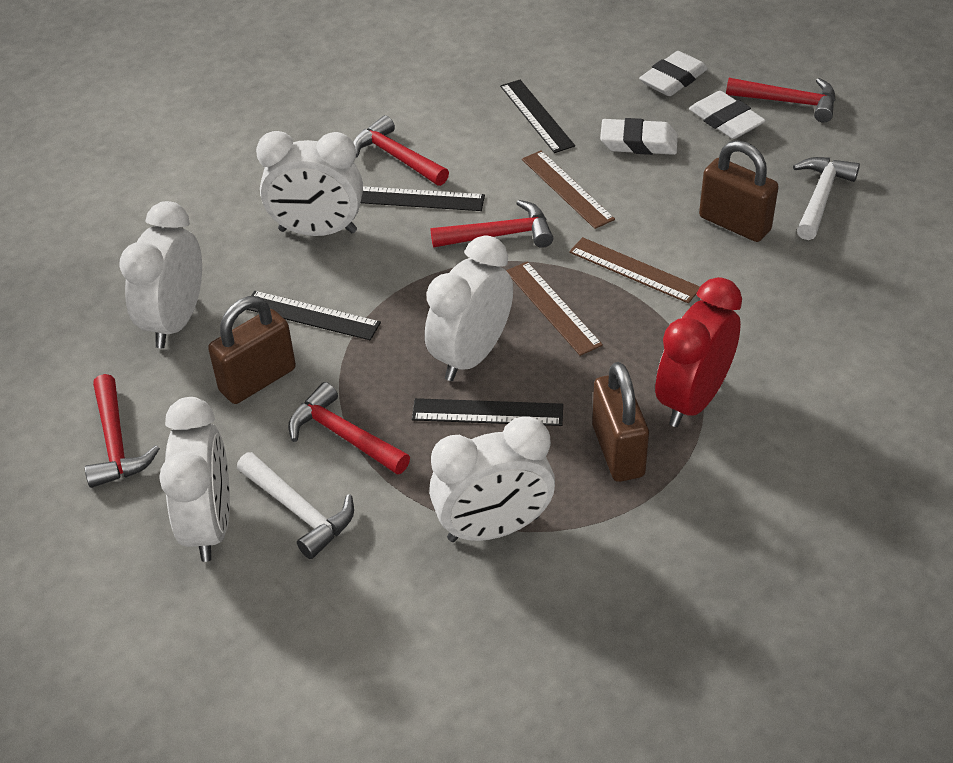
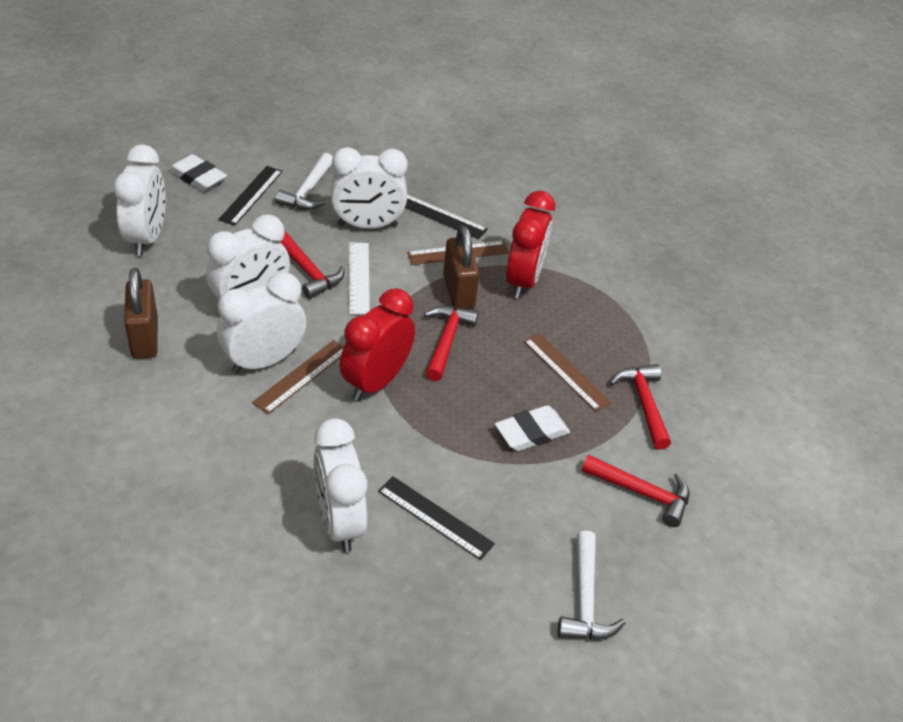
black ruler: [247,291,381,340] [361,186,485,211] [412,398,563,426] [500,80,575,153] = 4 -> [218,166,283,226] [378,476,495,560] [405,195,488,239] = 3
brown padlock: [208,296,296,404] [592,362,649,482] [699,140,779,242] = 3 -> [124,268,158,359] [443,225,480,310] = 2
red clock: [655,277,742,427] = 1 -> [340,288,415,401] [506,191,555,299] = 2
red hammer: [85,374,160,488] [288,382,410,475] [353,115,449,186] [431,200,553,248] [726,78,835,123] = 5 -> [279,231,345,299] [424,306,479,381] [582,455,690,527] [610,364,671,450] = 4
white eraser: [600,118,678,155] [639,51,708,96] [689,91,766,139] = 3 -> [169,154,227,191] [495,405,570,451] = 2
white ruler: none = 0 -> [349,243,370,314] = 1

